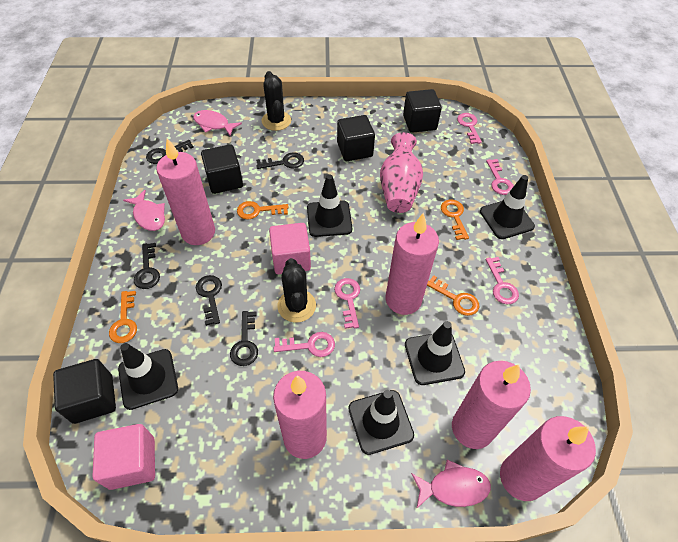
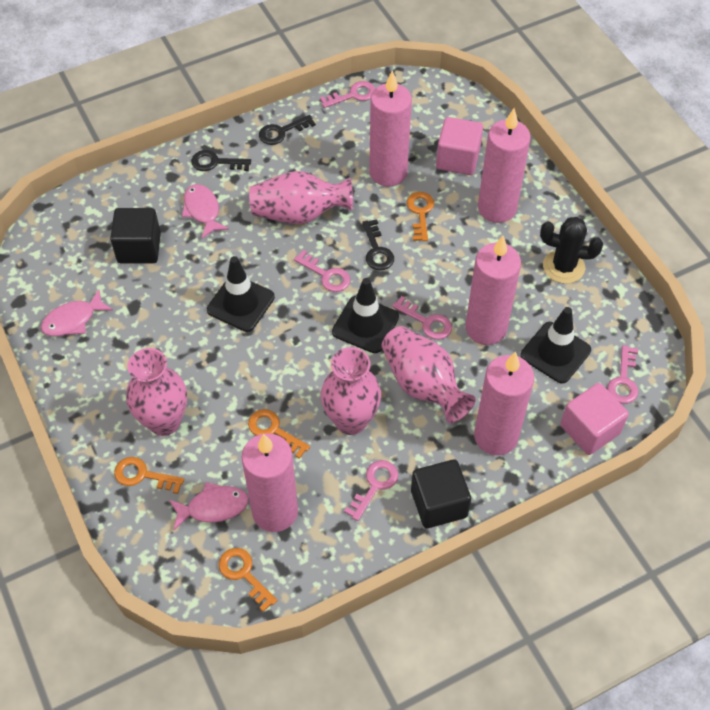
black cactus: [262,71,291,131] [278,258,316,323] = 2 -> [540,217,603,284] = 1
black cube: [53,359,116,424] [201,144,243,194] [337,115,375,161] [403,89,442,133] = 4 -> [110,208,161,263] [411,459,471,528] = 2
black key: [134,243,160,289] [146,140,194,164] [196,275,222,326] [230,311,258,366] [256,152,304,169] = 5 -> [191,150,251,171] [259,115,316,145] [362,219,394,270] = 3
black traffic cone: [118,343,178,410] [307,174,352,237] [348,390,414,455] [405,321,465,385] [480,175,535,239] = 5 -> [207,256,275,332] [332,278,399,353] [521,307,591,384] = 3
pink vase: [380,132,423,213] = 1 -> [126,348,187,436] [249,171,353,224] [321,347,381,435] [382,326,475,423] = 4

